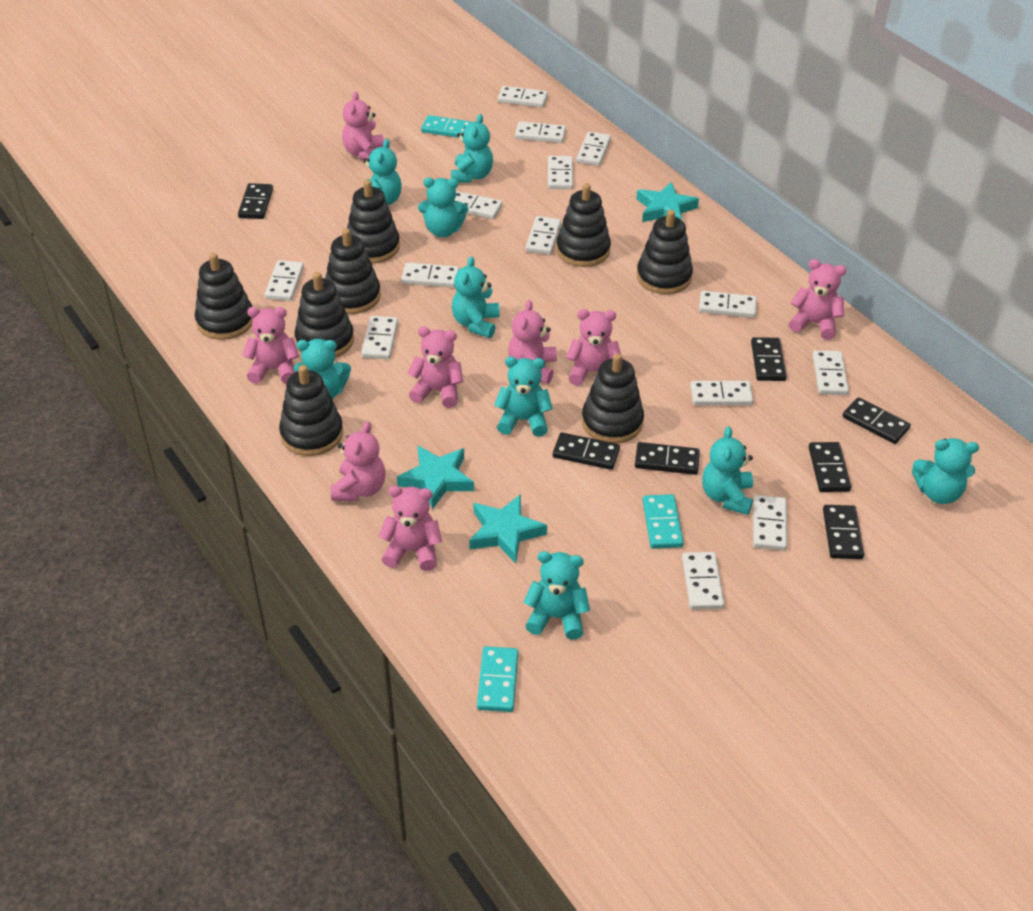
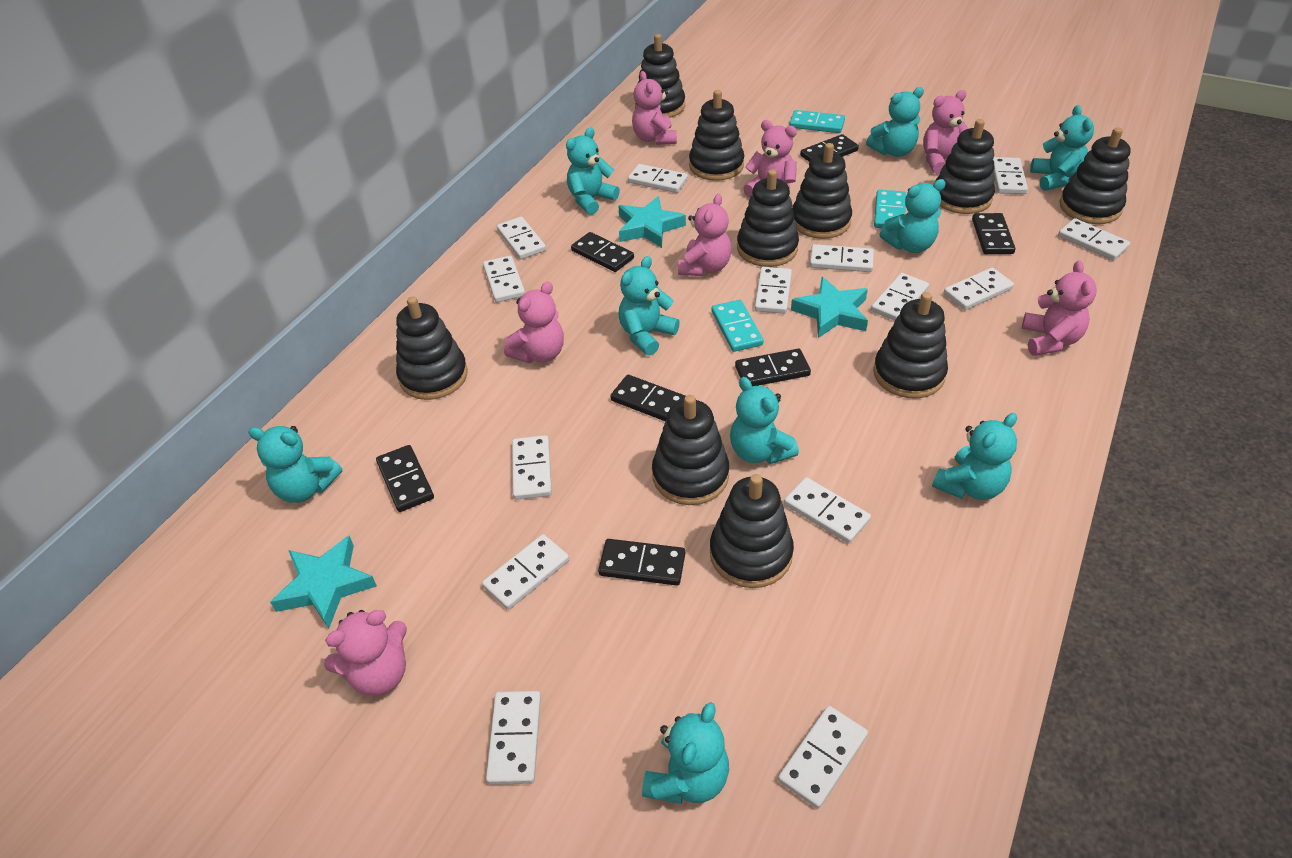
black stacking toy: [195,253,253,340] [279,365,343,456] [294,272,354,358] [325,228,381,314] [347,180,400,263] [556,183,611,267] [582,353,644,444] [637,210,693,294] = 8 -> [396,296,468,400] [635,34,685,118] [652,395,729,505] [689,90,744,181] [710,474,794,588] [737,169,799,267] [792,143,852,239] [873,292,948,398] [935,119,995,214] [1060,128,1131,224] = 10
pink teddy bear: [242,307,299,384] [331,421,386,501] [342,91,384,160] [378,486,442,571] [407,326,463,408] [508,300,557,384] [566,309,621,386] [789,259,846,340] = 8 -> [324,610,407,696] [504,281,564,363] [632,71,677,145] [678,194,732,276] [743,120,797,198] [923,90,968,174] [1022,260,1097,356] = 7

